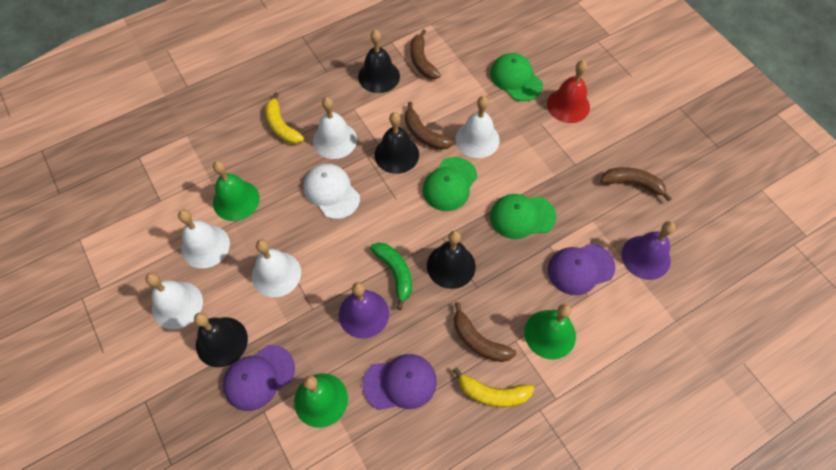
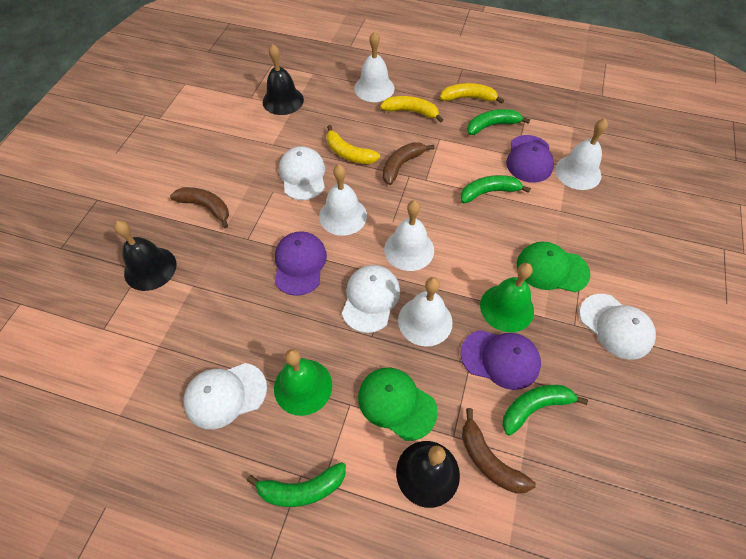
black bell: [194,312,248,367] [358,30,400,93] [375,112,419,174] [427,231,476,289] = 4 -> [114,220,177,291] [263,44,304,115] [396,441,460,508] = 3
brown banana: [405,102,454,150] [410,29,441,79] [454,302,516,362] [600,167,672,201] = 4 -> [170,187,229,228] [382,142,435,185] [462,408,536,493] = 3
green banana: [370,243,412,310] = 1 -> [246,462,346,507] [460,175,531,203] [467,109,530,135] [502,385,588,436] = 4
green bell: [213,161,260,221] [294,373,348,428] [524,304,576,360] = 3 -> [274,349,332,416] [480,263,534,332] = 2
green cap: [422,157,477,211] [490,53,543,101] [490,194,556,239] = 3 -> [358,368,438,441] [517,242,591,292] = 2
purple bell: [339,282,389,339] [622,221,675,280] = 2 -> none = 0
red bell: [547,60,590,123] = 1 -> none = 0
white cap: [304,164,360,219] = 1 -> [183,363,267,429] [279,146,325,200] [342,265,400,333] [579,294,656,360] = 4
yellow banana: [265,92,304,144] [453,367,534,407] = 2 -> [326,125,380,164] [380,96,444,122] [440,83,504,104] = 3

